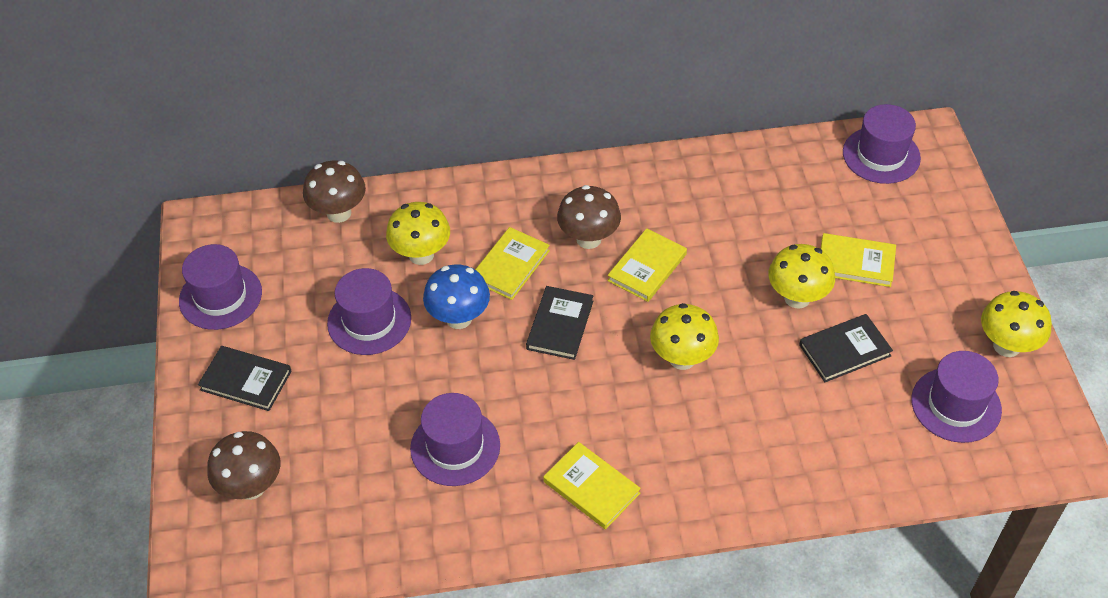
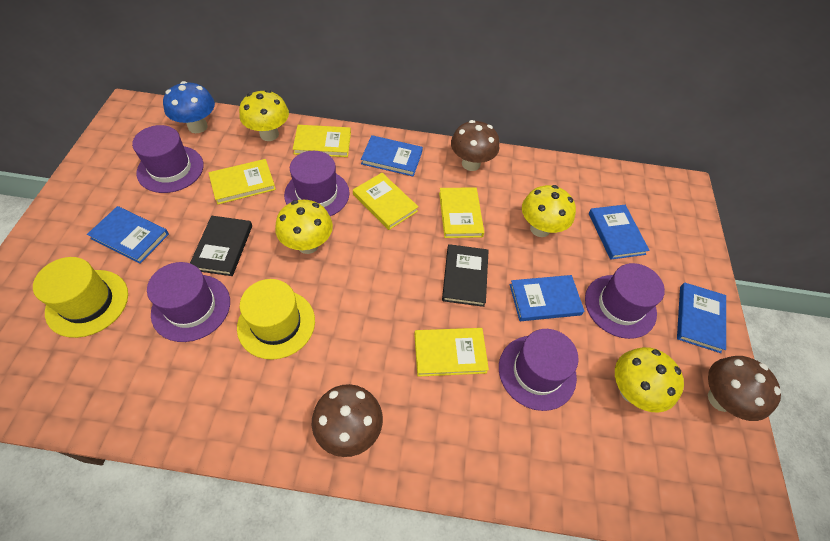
black book: [198,346,292,411] [526,286,593,360] [799,314,893,382] = 3 -> [190,216,252,276] [442,244,489,307] = 2
blue book: none = 0 -> [87,206,169,264] [361,135,423,176] [510,275,584,321] [589,205,650,260] [677,282,726,353] = 5
yellow book: [475,227,550,300] [543,442,641,529] [607,228,687,302] [821,233,896,287] = 4 -> [208,159,276,204] [293,125,351,157] [353,173,418,230] [414,328,489,377] [439,187,484,238] = 5
yellow hat: none = 0 -> [33,257,128,338] [237,279,315,360] = 2

